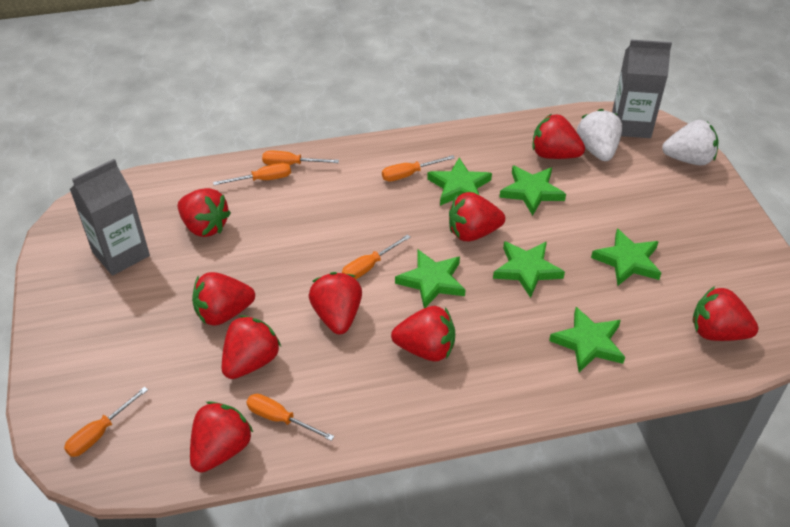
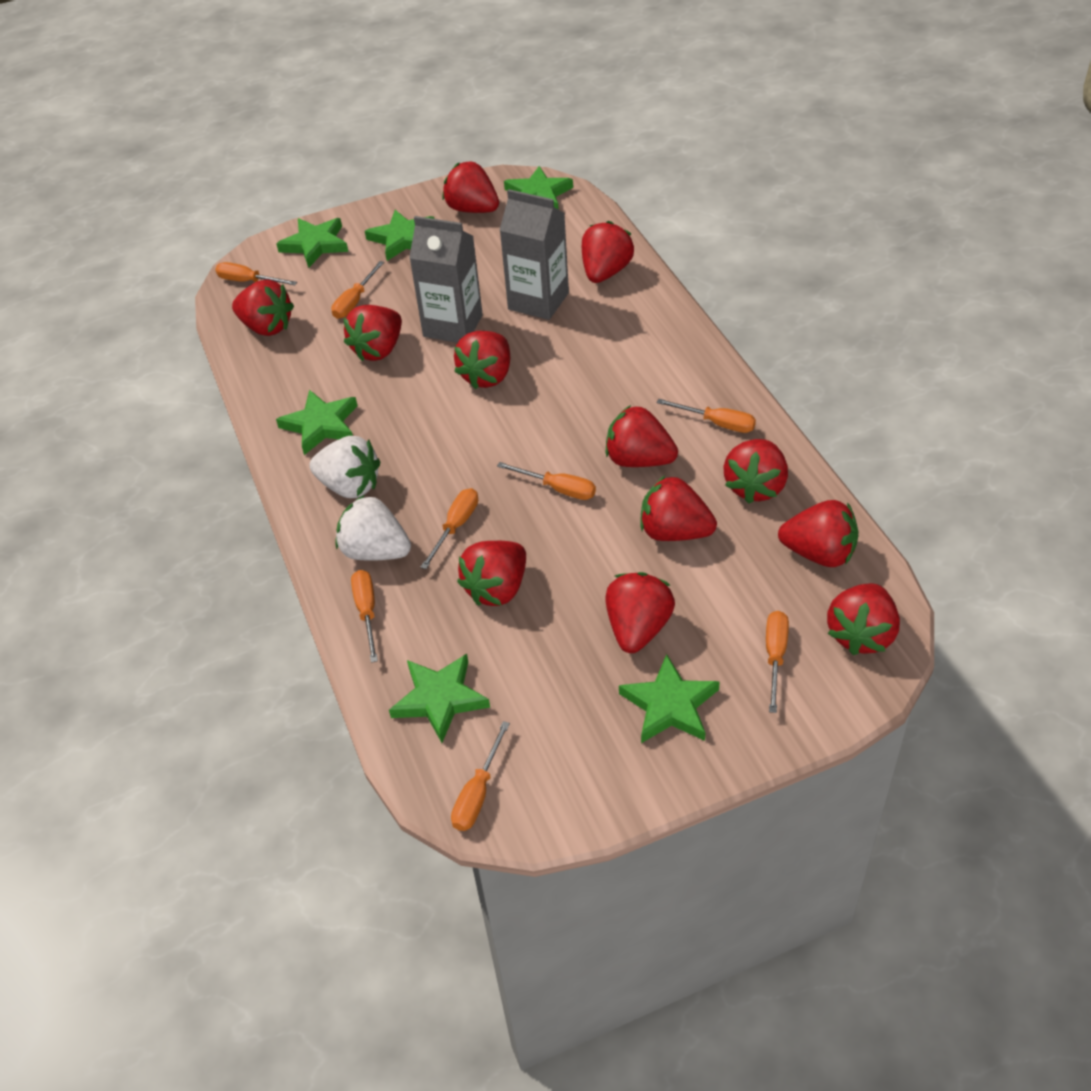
orange screwdriver: [64,387,148,457] [213,163,291,185] [246,394,334,441] [262,151,339,165] [342,234,411,279] [382,155,455,181] = 6 -> [215,262,297,285] [331,261,384,319] [351,570,378,663] [420,488,478,569] [451,721,510,831] [497,462,596,500] [657,399,756,433] [766,611,789,713] = 8
red strawberry: [178,188,231,237] [190,401,253,473] [192,272,255,326] [222,315,281,379] [309,272,362,334] [391,306,455,361] [449,192,505,241] [532,114,585,159] [693,286,759,341] = 9 -> [232,280,294,336] [344,305,402,361] [442,161,499,213] [454,331,510,389] [457,541,526,606] [582,221,634,283] [605,572,675,653] [606,405,678,467] [641,476,717,541] [723,439,788,504] [778,500,859,567] [827,583,900,655] = 12

